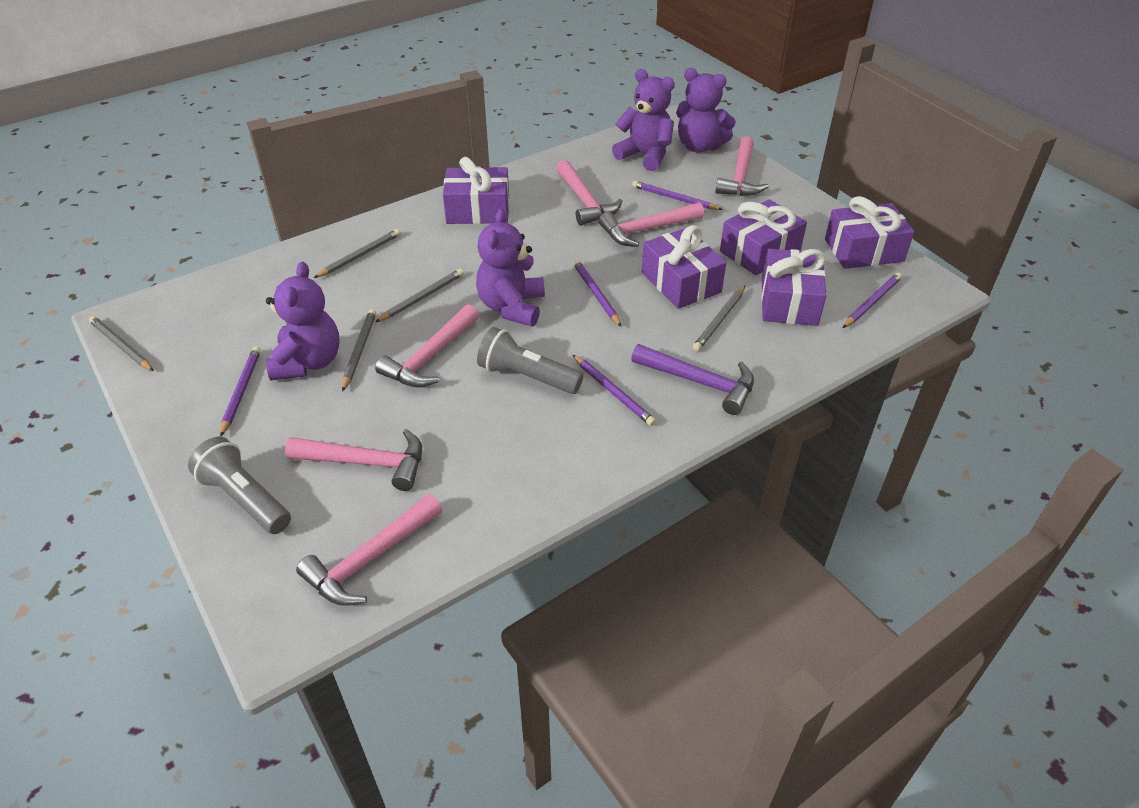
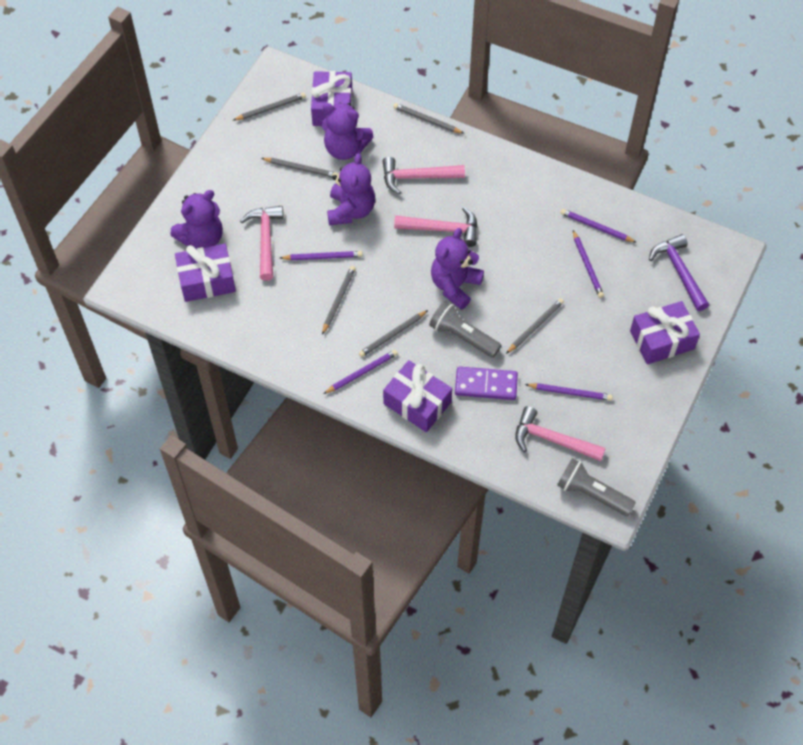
grey pencil: [89,316,154,371] [314,229,401,278] [342,309,376,392] [375,269,464,322] [693,286,745,351] = 5 -> [233,93,306,120] [261,158,338,177] [322,266,356,335] [359,310,428,357] [393,103,464,134] [506,298,564,354] = 6
pink hammer: [285,429,422,491] [296,494,442,606] [375,304,479,387] [556,160,622,226] [599,202,704,247] [715,136,769,196] = 6 -> [240,206,284,281] [382,157,465,195] [394,207,477,247] [515,406,606,461] = 4
purple domino: none = 0 -> [455,366,518,400] = 1
purple gift: [443,157,509,224] [642,225,726,309] [720,199,807,275] [761,249,827,326] [825,196,914,269] = 5 -> [175,244,236,302] [311,71,352,126] [383,360,452,432] [630,301,700,364] = 4

